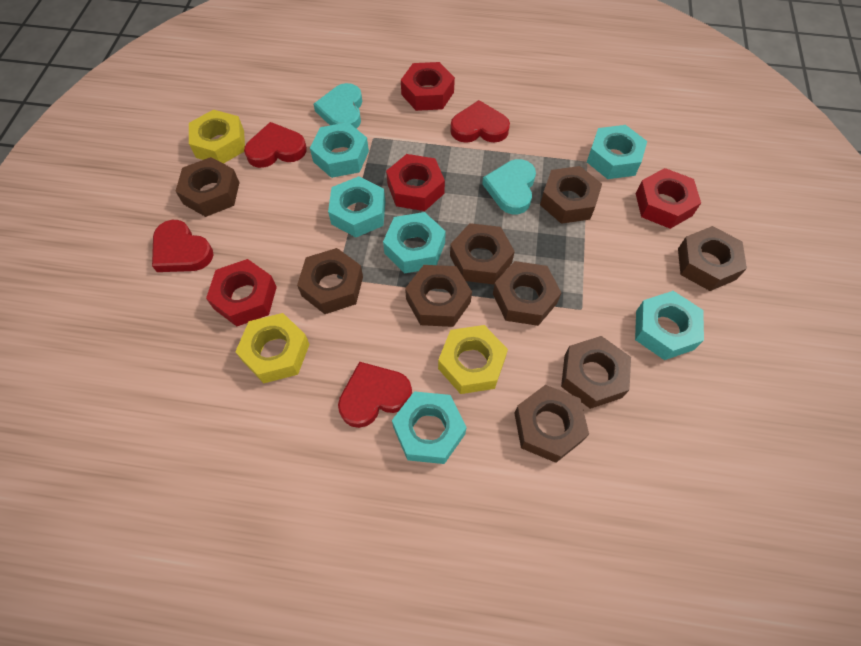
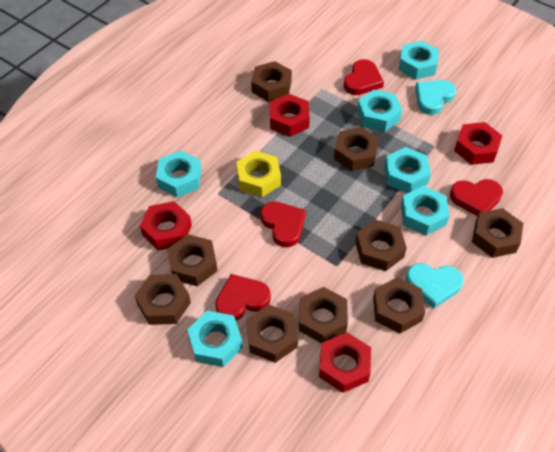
yellow nut: [189,109,245,164] [235,313,310,383] [438,325,508,394] = 3 -> [236,151,281,197] = 1

